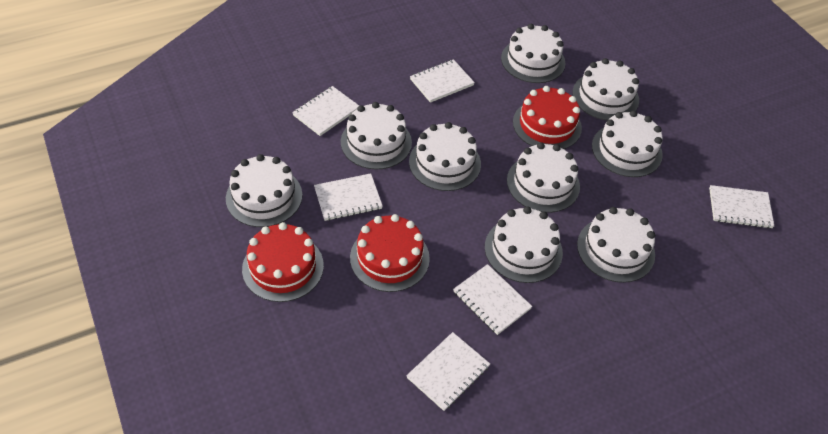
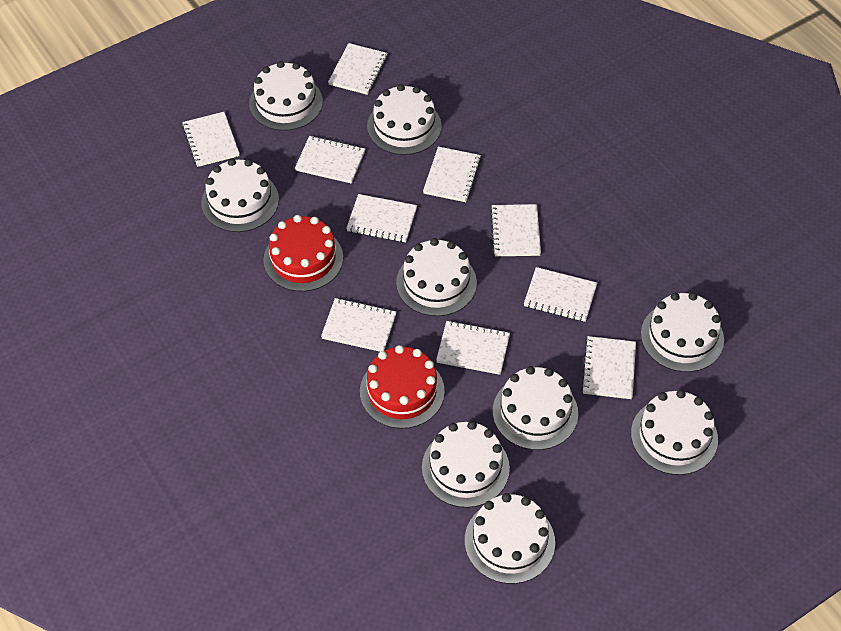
red cake: [242,222,324,302] [350,214,430,292] [513,86,582,149] = 3 -> [263,215,343,292] [360,345,445,429] = 2
white notebook: [292,86,359,136] [314,173,383,221] [406,332,490,411] [410,59,475,103] [453,264,532,335] [709,185,774,229] = 6 -> [182,112,240,167] [295,136,365,184] [321,298,397,352] [328,43,388,95] [346,194,417,242] [423,146,481,202] [436,321,510,375] [490,204,541,256] [524,267,597,322] [581,336,636,399] = 10

